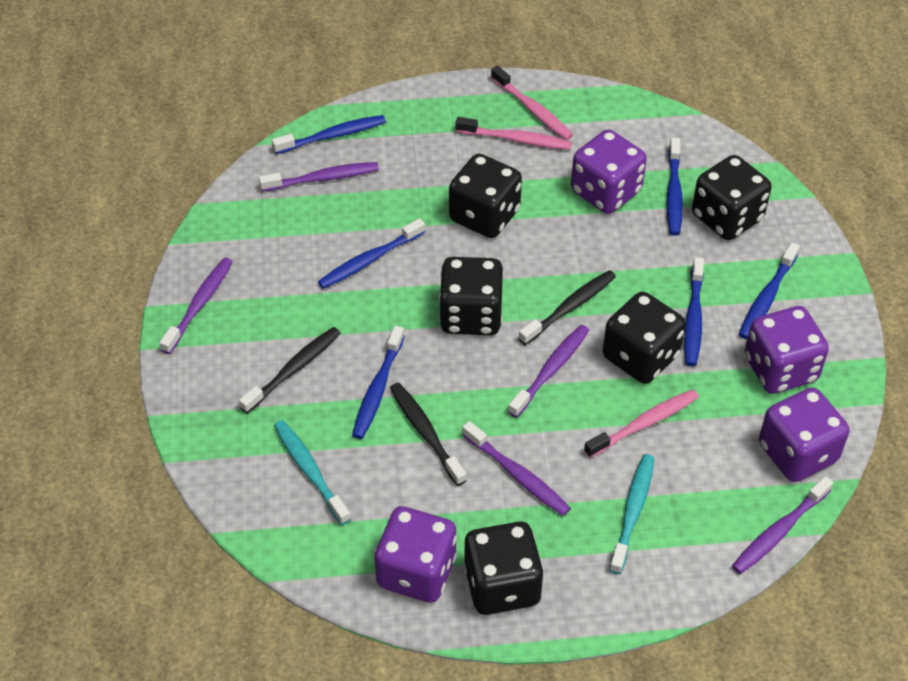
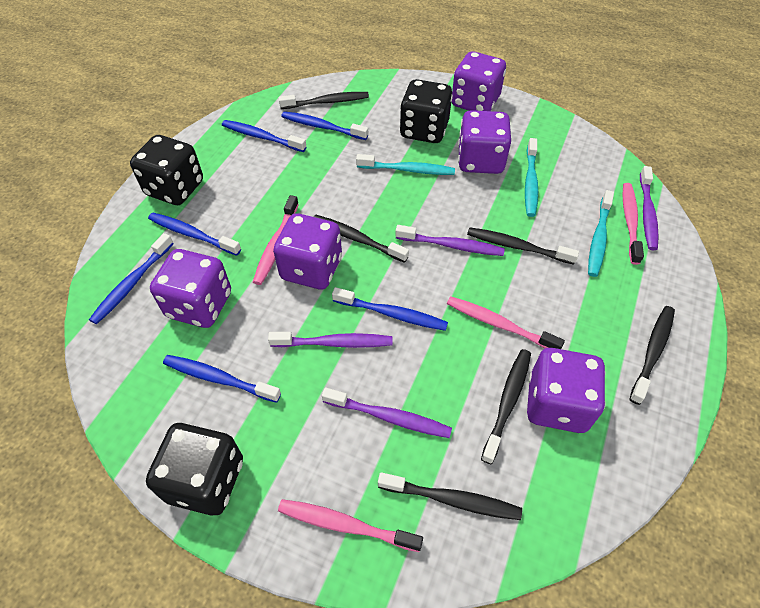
black dice: [439,257,504,335] [449,154,522,238] [464,521,544,615] [603,292,686,384] [692,155,771,240] = 5 -> [130,135,203,205] [146,423,243,515] [399,79,453,143] = 3
black toothbrush: [239,327,340,413] [390,382,467,486] [519,270,616,345] = 3 -> [278,92,369,109] [314,215,409,263] [378,472,522,520] [467,227,579,265] [481,349,531,464] [629,306,675,405] = 6
pink toothbrush: [456,117,572,150] [491,66,573,140] [584,389,699,458] = 3 -> [253,195,299,285] [278,499,423,552] [447,296,565,349] [622,183,644,265] = 4
purple dice: [374,506,457,603] [571,129,647,214] [745,306,829,394] [759,387,849,482] = 4 -> [150,249,231,328] [273,213,342,289] [451,51,506,111] [458,110,511,174] [527,348,606,433] = 5
purple toothbrush: [159,258,233,354] [259,162,379,192] [462,421,571,516] [508,325,589,418] [732,476,833,574] = 5 -> [268,332,393,348] [322,387,452,438] [395,225,505,256] [640,166,659,250] = 4
turquoise toothbrush: [274,420,351,525] [609,454,654,574] = 2 -> [356,154,455,175] [525,138,538,217] [588,190,614,277] = 3

